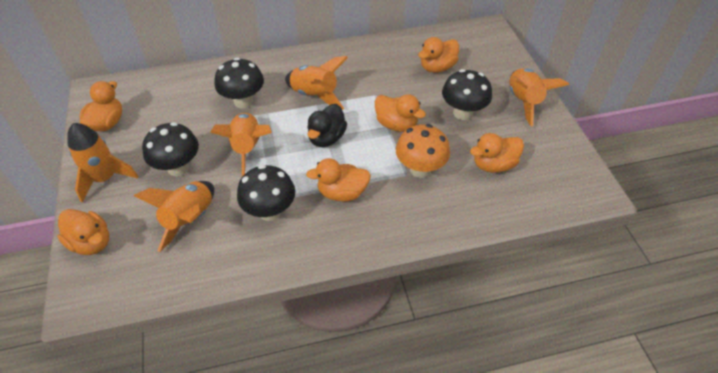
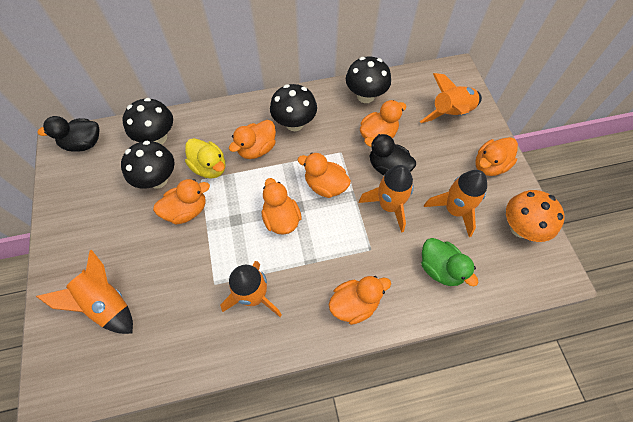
black duck: [308,104,347,147] = 1 -> [37,116,100,152] [364,134,416,176] = 2
green duck: none = 0 -> [421,238,478,286] = 1
orange duck: [57,209,109,255] [79,81,122,131] [306,158,371,201] [375,94,426,132] [418,37,459,73] [470,133,524,173] = 6 -> [153,179,210,224] [229,120,276,159] [261,178,302,235] [298,153,351,198] [329,276,391,325] [360,100,407,138] [475,137,518,176] = 7
yellow duck: none = 0 -> [185,138,225,179] = 1

